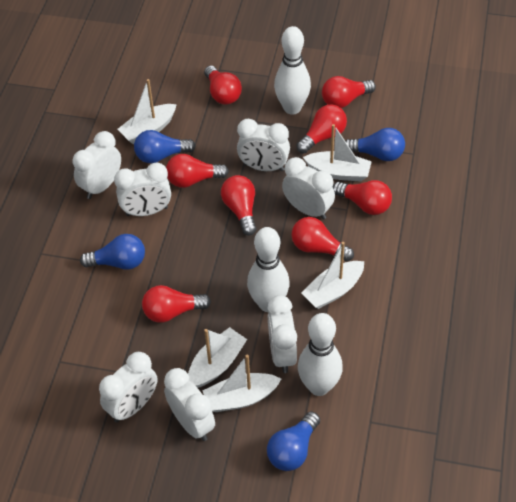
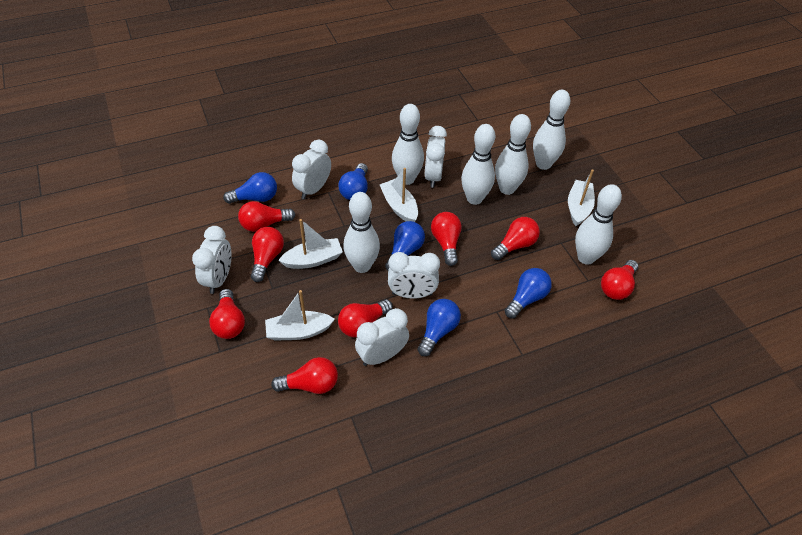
blue light bulb: [80,234,145,270] [134,130,196,163] [267,411,320,471] [345,128,405,161] = 4 -> [223,172,277,204] [338,163,368,200] [385,221,425,271] [418,299,461,356] [505,268,552,318] = 5
white boat: [117,79,177,144] [188,327,247,388] [202,355,281,412] [302,242,364,309] [303,124,372,182] = 5 -> [265,290,335,341] [278,219,343,269] [380,168,418,222] [568,169,595,226] = 4
white bowling pin: [247,227,290,312] [274,26,311,114] [298,313,343,396] = 3 -> [343,192,380,273] [392,104,424,185] [461,124,495,205] [495,114,531,195] [533,90,570,170] [575,184,622,265] = 6
white clock: [73,131,121,199] [99,352,158,422] [114,163,171,216] [164,368,215,441] [237,119,290,171] [268,295,297,373] [282,157,335,220] = 7 -> [192,226,232,294] [292,140,331,199] [355,308,409,366] [388,252,440,299] [425,126,447,188] = 5

